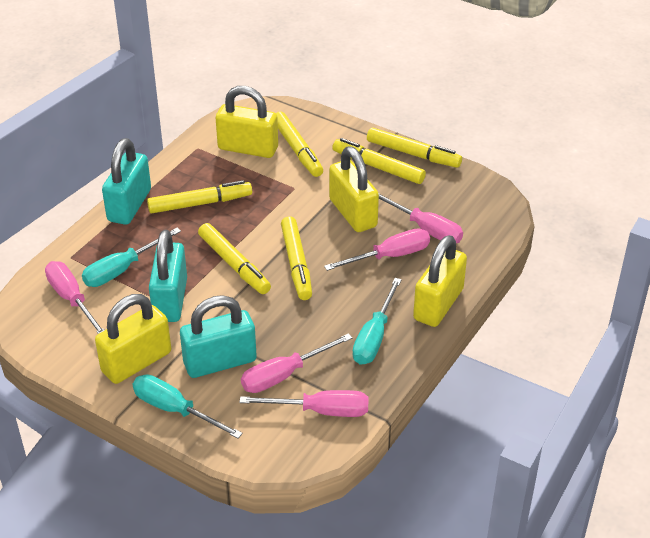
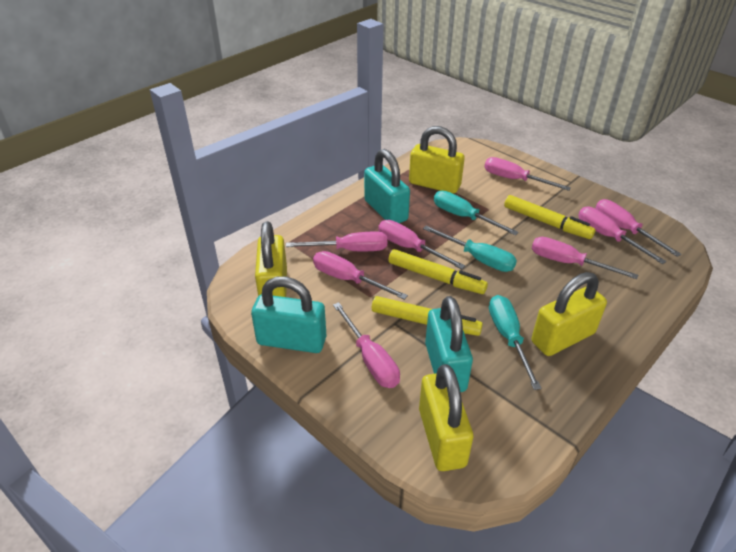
pink screwdriver: [45,261,105,334] [240,390,369,417] [241,333,352,393] [324,228,430,271] [378,193,463,243] = 5 -> [286,232,387,251] [313,251,408,300] [333,302,400,388] [378,220,465,269] [484,157,571,191] [532,237,638,279] [578,207,666,264] [596,199,681,257] = 8
yellow marker: [147,180,252,214] [198,223,271,294] [276,112,323,177] [281,216,312,300] [332,138,426,184] [367,128,462,168] = 6 -> [372,296,483,336] [388,249,488,294] [504,195,595,239] = 3

